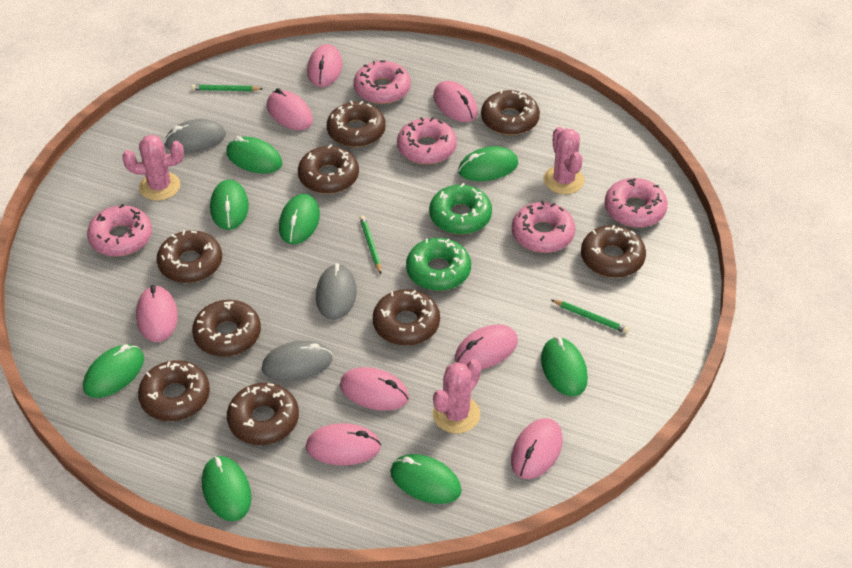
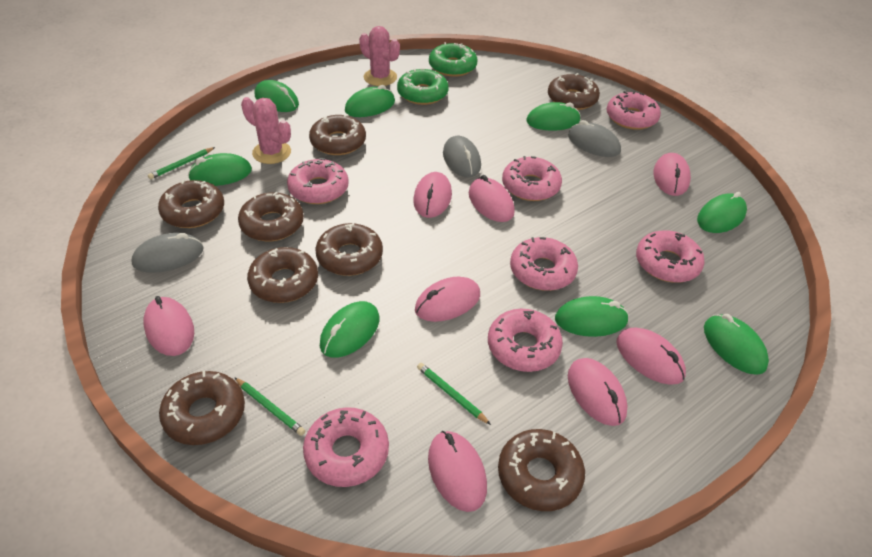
brown donut: [138,360,210,421] [157,230,222,283] [192,300,261,357] [227,383,299,445] [298,144,359,194] [327,101,386,147] [373,289,440,346] [481,90,540,135] [581,225,646,278] = 9 -> [158,180,224,228] [159,371,245,445] [238,192,304,241] [247,247,318,303] [309,114,366,155] [315,223,383,276] [498,429,585,511] [548,73,600,110] = 8
pink cactus: [122,135,184,201] [433,360,481,433] [543,127,584,194] = 3 -> [241,97,291,164] [359,26,400,86] = 2
pink donut: [87,204,152,257] [354,60,411,104] [397,117,457,164] [512,201,576,253] [604,178,668,227] = 5 -> [287,158,349,204] [303,407,389,487] [488,309,563,372] [502,156,562,201] [510,237,578,291] [607,91,661,130] [636,230,705,283] = 7

